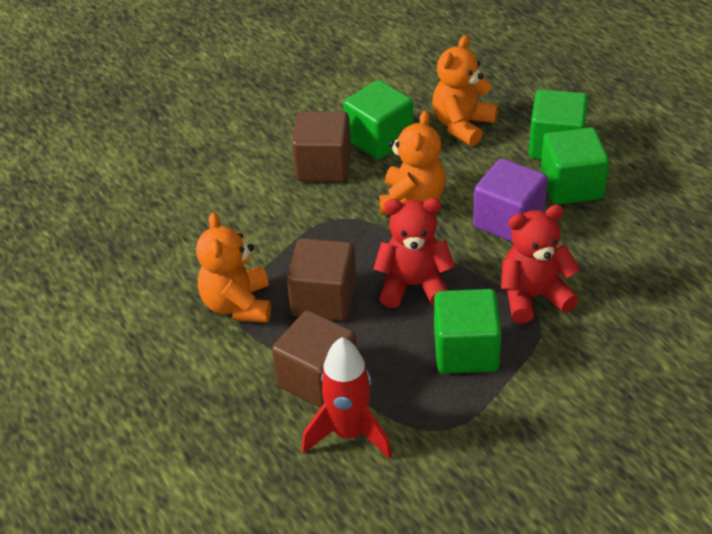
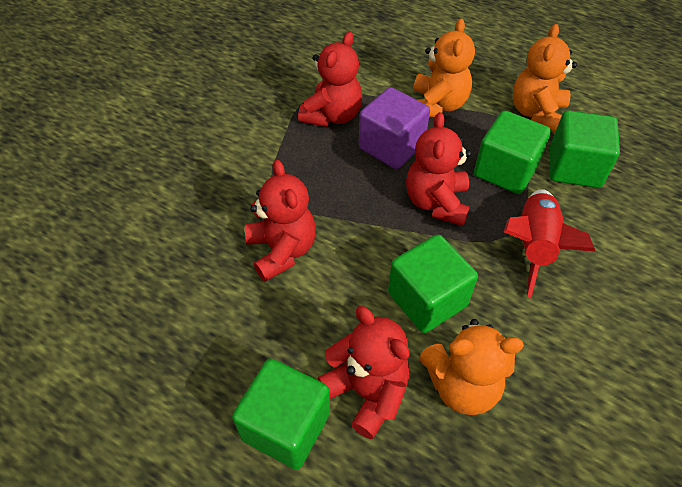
brown cube: [272,310,357,408] [286,238,357,321] [292,111,351,182] = 3 -> none = 0
red teddy bear: [373,198,455,308] [501,205,580,324] = 2 -> [245,160,316,282] [298,32,362,127] [318,306,409,439] [406,112,472,226] = 4

